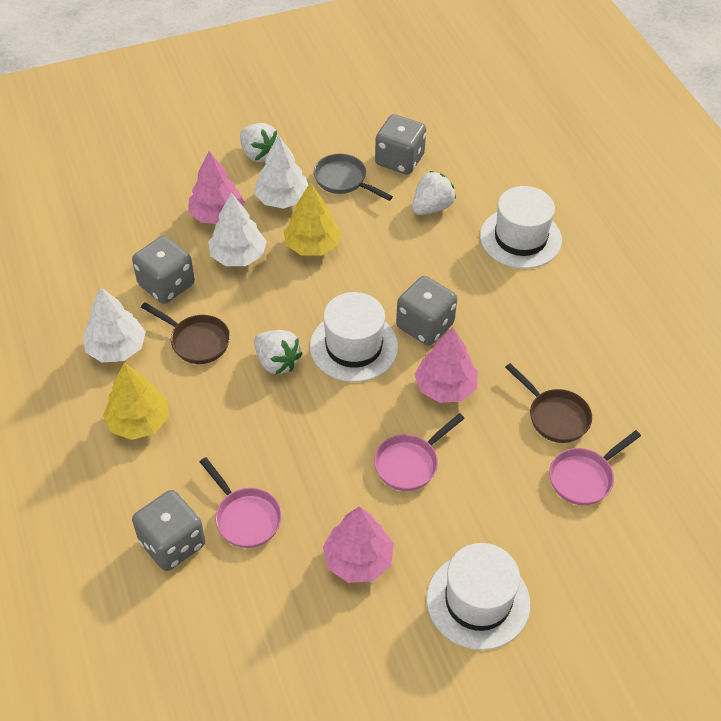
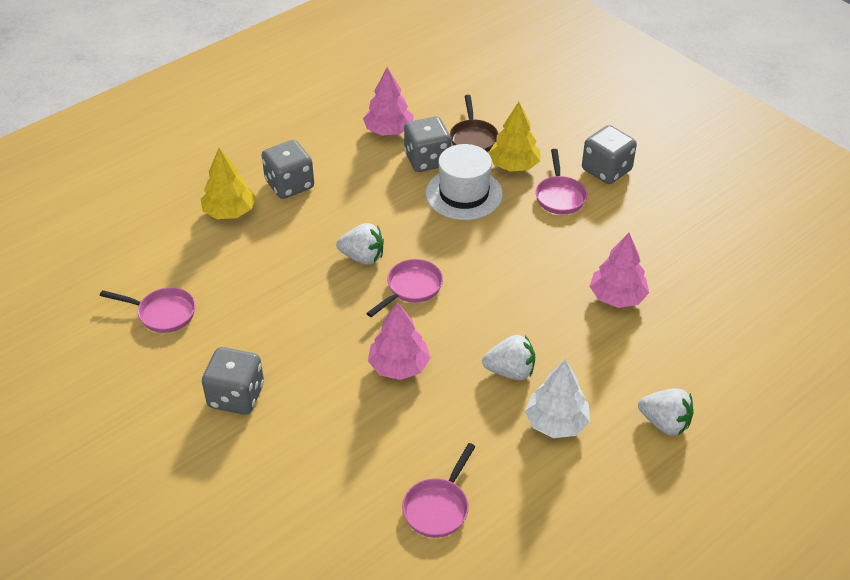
brown pan: [141,302,230,364] [505,363,592,443] = 2 -> [450,95,498,152] = 1
grey pan: [314,154,393,201] = 1 -> none = 0
pink pan: [200,457,282,548] [374,413,465,491] [549,430,641,505] = 3 -> [100,287,195,333] [366,259,443,317] [402,443,476,538] [535,149,587,214] = 4
white hat: [310,292,398,382] [427,543,530,650] [480,186,562,269] = 3 -> [426,144,503,220] = 1
white tree: [83,287,146,362] [208,193,267,266] [254,135,308,209] = 3 -> [525,359,590,438] = 1

